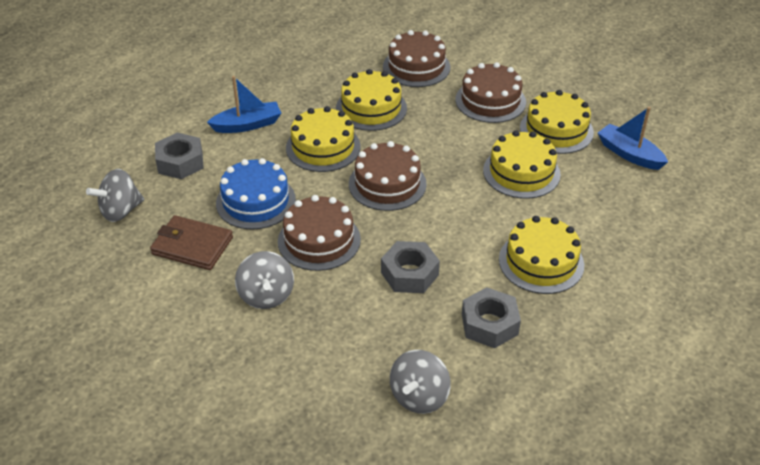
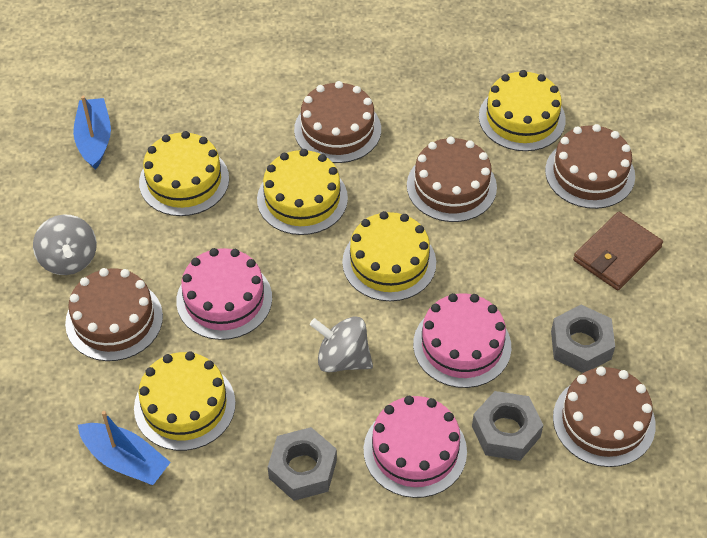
blue cake: [216,158,296,230] = 1 -> none = 0
brown cake: [278,195,361,271] [349,141,427,211] [383,30,450,87] [455,62,526,123] = 4 -> [65,268,163,361] [294,81,381,163] [407,137,497,222] [545,124,635,209] [553,367,656,467] = 5
grey spinning top: [86,169,144,222] [235,251,294,309] [390,350,451,414] = 3 -> [33,214,97,275] [310,316,373,372] = 2
pink cake: none = 0 -> [176,248,272,340] [364,396,467,498] [413,293,511,388] = 3

